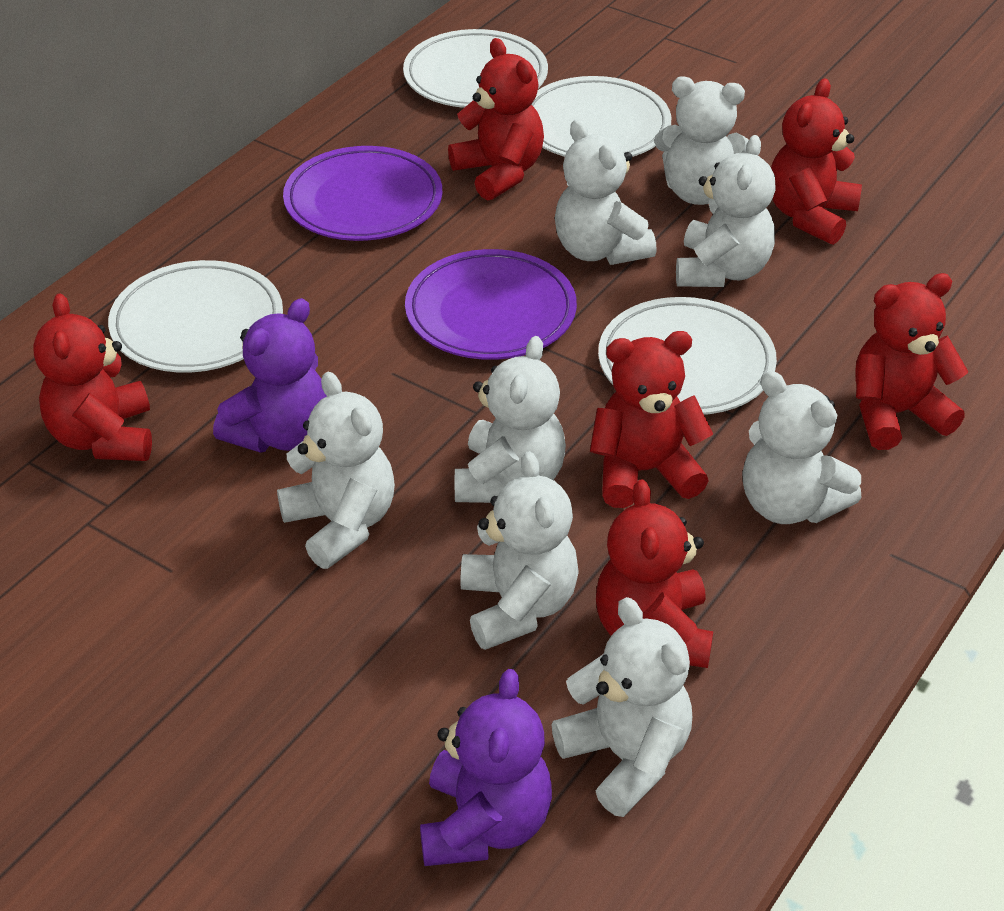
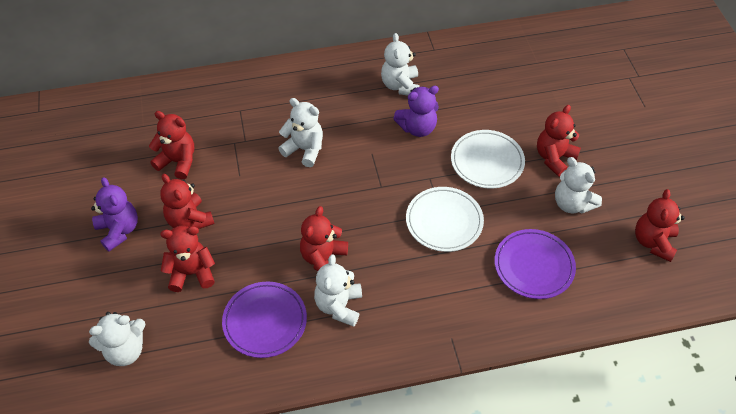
white plate: [108,260,283,372] [403,29,548,108] [531,76,671,157] [598,297,777,415] = 4 -> [406,187,484,252] [451,130,525,189] = 2
white teddy bear: [277,372,395,569] [455,336,566,503] [460,451,579,650] [552,597,692,817] [555,119,657,265] [654,77,749,205] [676,135,775,287] [742,371,862,524] = 8 -> [89,312,146,366] [278,98,323,167] [314,254,362,327] [381,33,420,96] [555,157,602,214] = 5

